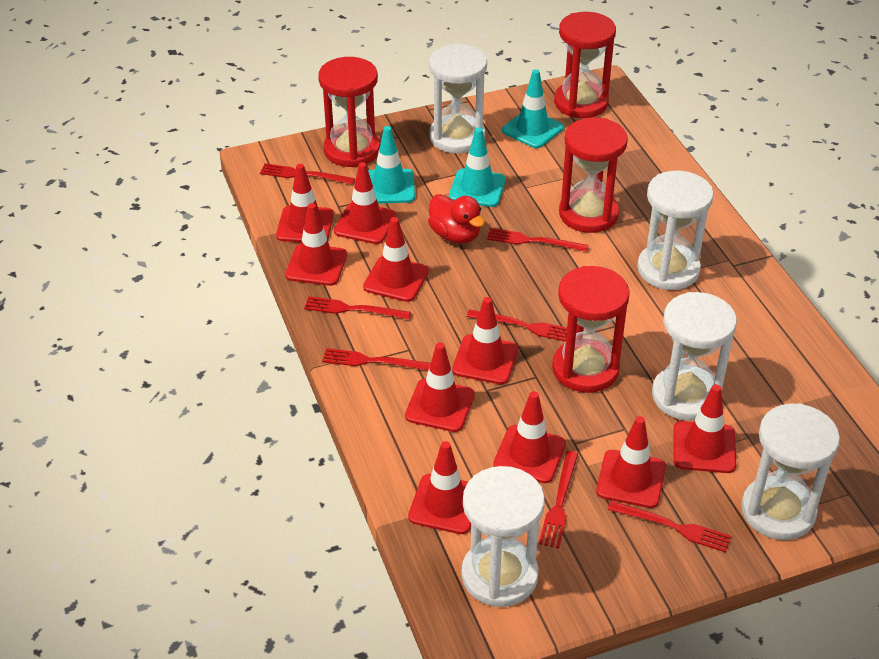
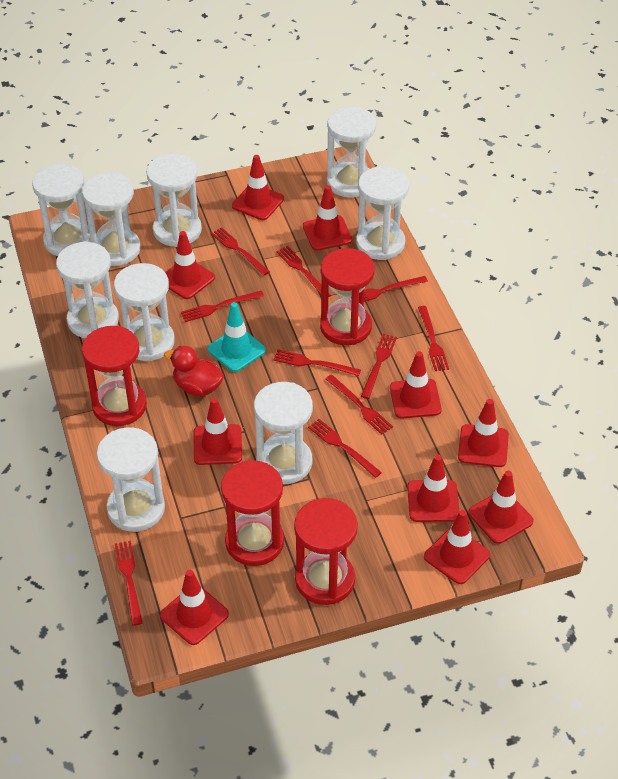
red fork: [260,163,355,185] [304,296,411,319] [322,348,431,371] [467,309,567,342] [487,228,589,252] [539,451,578,548] [607,501,731,552] = 7 -> [115,541,142,626] [181,291,264,322] [211,227,270,275] [273,349,361,376] [276,246,331,297] [308,419,382,478] [326,375,393,435] [350,276,428,302] [361,334,397,399] [418,306,449,371] = 10
turquoise traffic cone: [368,126,415,204] [449,127,506,207] [502,69,564,148] = 3 -> [207,302,266,372] = 1
white hourglass: [429,44,487,153] [461,466,545,607] [637,171,714,290] [652,292,737,421] [741,403,840,540] = 5 -> [32,164,91,256] [56,242,119,338] [82,172,141,266] [97,427,165,532] [114,263,175,361] [146,154,202,247] [254,382,313,484] [327,107,376,198] [356,166,409,260] = 9

